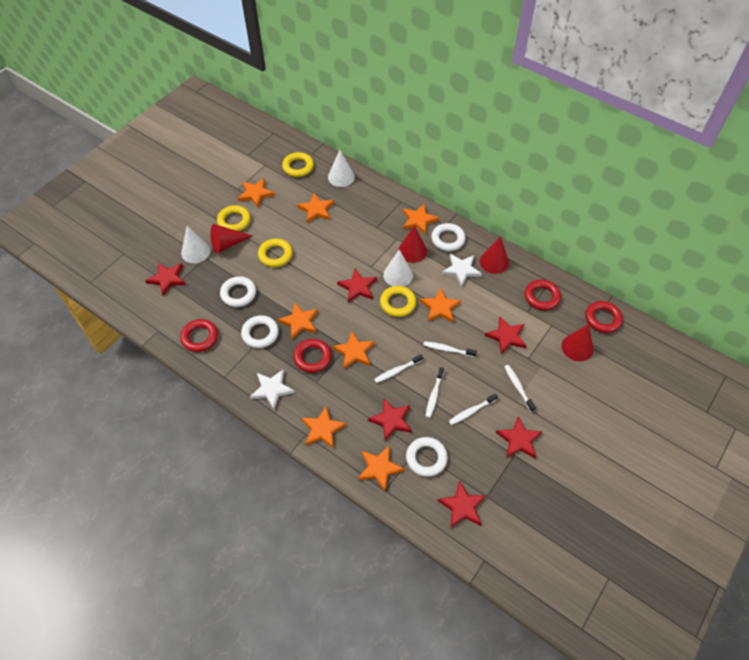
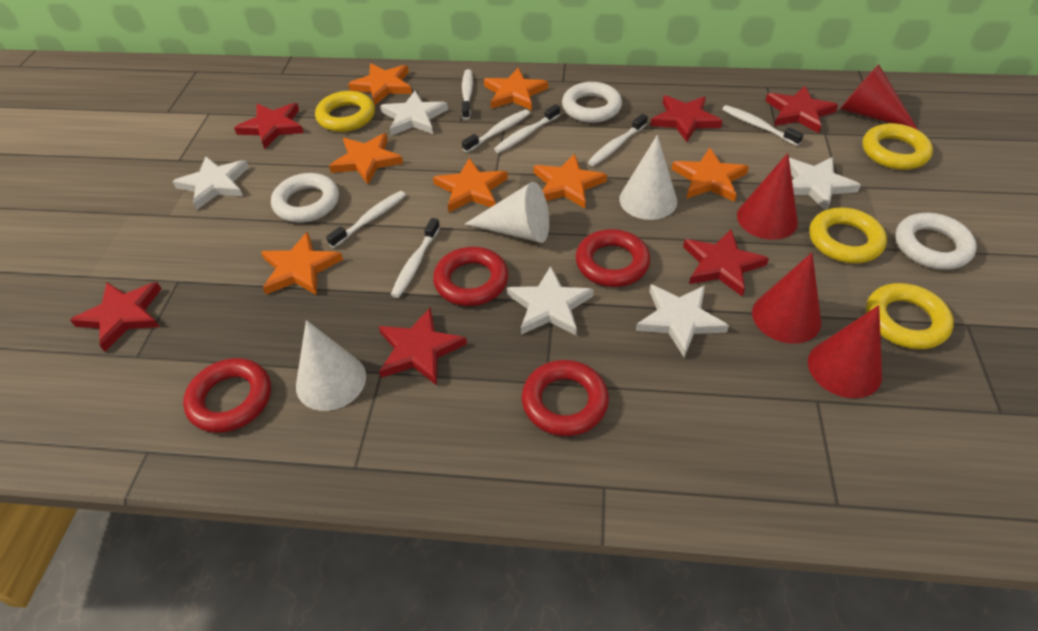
orange star: [237,178,275,207] [278,302,318,339] [297,193,334,223] [301,406,346,449] [332,331,375,369] [358,445,404,491] [403,203,439,235] [420,288,461,322] = 8 -> [261,232,343,295] [329,133,403,184] [348,63,412,105] [433,158,508,212] [484,68,548,110] [533,154,607,209] [672,148,749,202] = 7
white ring: [220,276,256,307] [241,315,279,348] [406,437,448,477] [431,223,466,251] = 4 -> [271,173,339,223] [562,82,622,123] [895,213,977,270] = 3
white star: [250,369,295,410] [442,254,482,287] = 2 -> [172,156,249,210] [380,91,448,136] [507,266,594,336] [636,285,729,357] [789,157,861,210] = 5
white toothbrush: [374,354,423,383] [423,341,477,357] [425,367,444,418] [449,393,498,425] [504,365,536,412] = 5 -> [326,191,406,248] [391,218,440,298] [462,69,473,120] [462,109,530,153] [494,104,561,153] [588,114,648,166] [722,105,804,146] = 7

